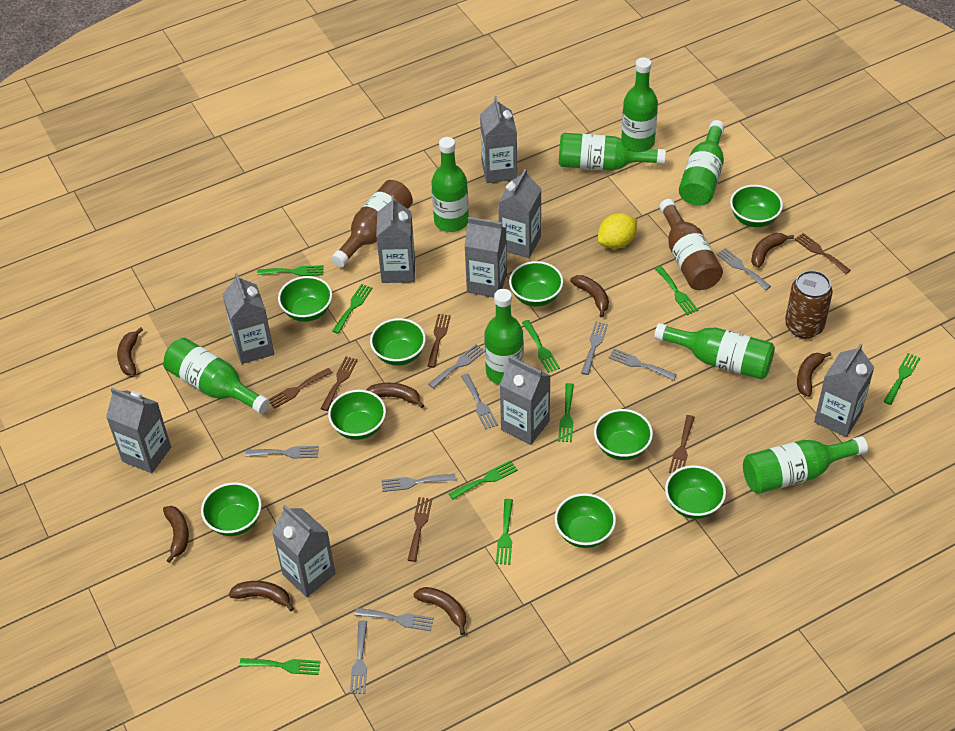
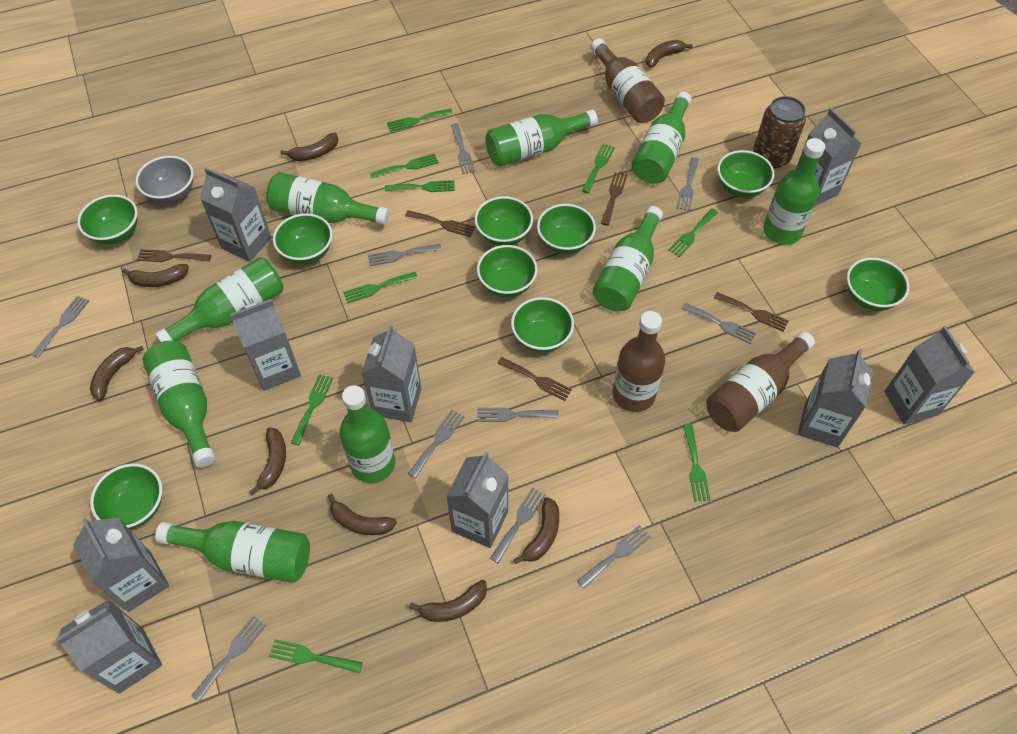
brown bottle: [332,180,413,267] [660,199,723,290] = 2 -> [590,38,665,123] [613,311,665,412] [706,332,815,432] = 3
brown fork: [269,368,332,409] [320,356,358,411] [408,497,432,562] [427,314,451,368] [669,415,695,473] [794,233,851,274] = 6 -> [137,249,211,262] [405,210,475,237] [497,357,572,401] [601,172,627,226] [714,292,789,332] = 5
green bottle: [164,338,270,414] [431,137,469,232] [484,289,524,385] [559,133,666,171] [621,57,658,149] [654,323,775,379] [679,120,725,206] [743,436,868,494] = 8 -> [142,341,216,468] [155,257,284,342] [155,521,310,583] [266,172,390,225] [339,385,395,483] [485,110,598,167] [593,206,663,311] [632,92,691,184] [763,138,825,245] = 9
grey bowl: none = 0 -> [136,156,194,204] = 1
grey fork: [245,446,319,459] [350,620,367,694] [355,608,434,631] [381,474,456,492] [428,344,485,389] [461,373,498,429] [581,321,608,375] [609,348,676,380] [716,248,771,290] = 9 -> [31,296,89,358] [191,615,266,702] [368,244,441,266] [408,410,464,479] [451,123,475,174] [477,408,559,422] [490,487,546,564] [577,525,651,589] [676,157,699,211] [682,303,756,344] = 10
yellow lemon: [598,213,637,249] = 1 -> none = 0

